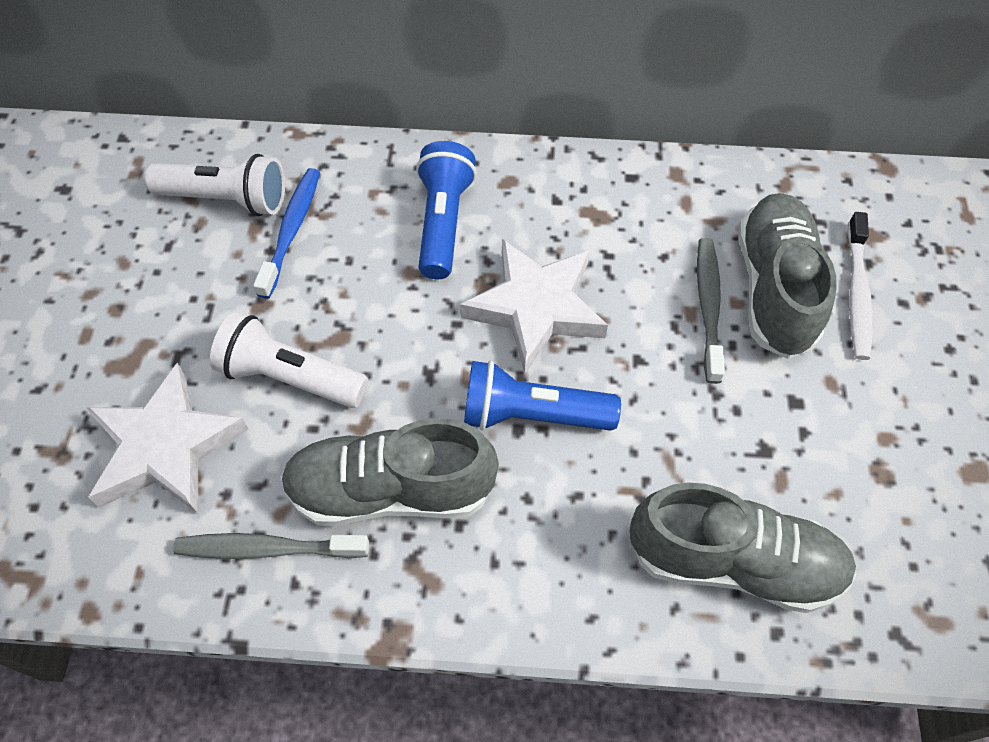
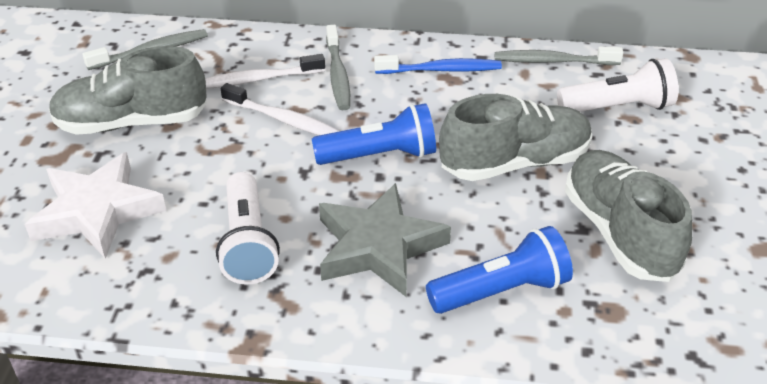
grey star: none = 0 -> [319,183,451,297] = 1
grey toothbrush: [173,533,369,559] [697,238,725,384] = 2 -> [82,29,208,70] [326,25,350,110] [495,46,623,65] = 3
white star: [86,362,249,514] [460,239,608,374] = 2 -> [25,152,166,259] = 1
white toothbrush: [847,212,873,360] = 1 -> [205,54,325,89] [221,83,339,135] = 2

